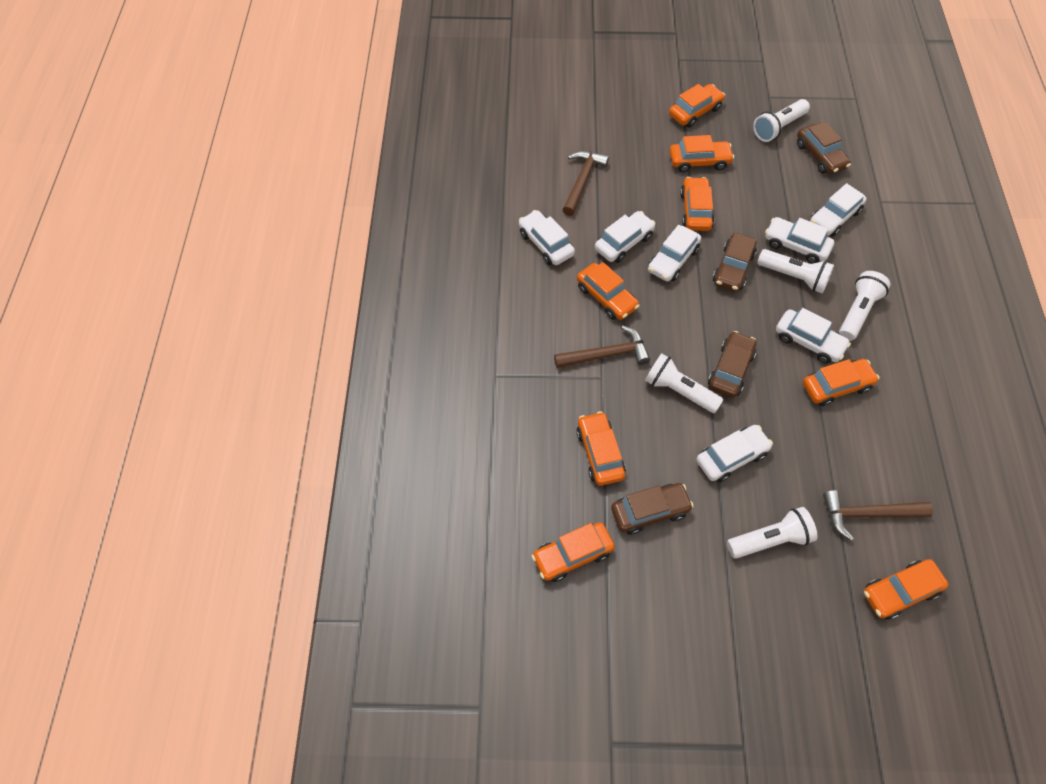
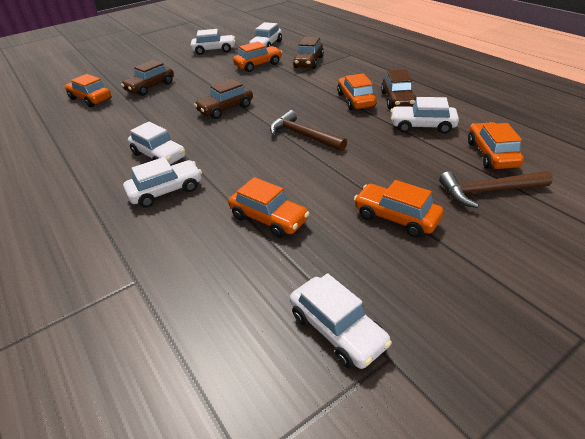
brown hammer: [554,326,650,368] [562,151,609,216] [823,490,933,540] = 3 -> [270,110,347,151] [439,171,553,208] = 2
orange car: [532,522,615,582] [576,411,626,486] [577,262,640,320] [669,84,725,128] [669,135,734,173] [680,177,714,231] [803,359,879,406] [863,559,949,620] = 8 -> [65,74,111,107] [228,177,310,238] [233,42,282,72] [337,73,377,110] [354,180,443,238] [468,122,524,169] = 6
white car: [519,210,575,265] [595,211,656,263] [648,225,701,282] [696,425,773,482] [765,217,834,264] [776,308,851,364] [810,183,866,237] = 7 -> [123,157,202,208] [128,121,186,165] [191,29,235,55] [249,22,282,48] [290,273,392,369] [391,97,459,134] = 6
white flashlight: [645,353,723,413] [727,507,817,559] [753,99,810,142] [757,249,834,293] [839,271,890,341] = 5 -> none = 0

